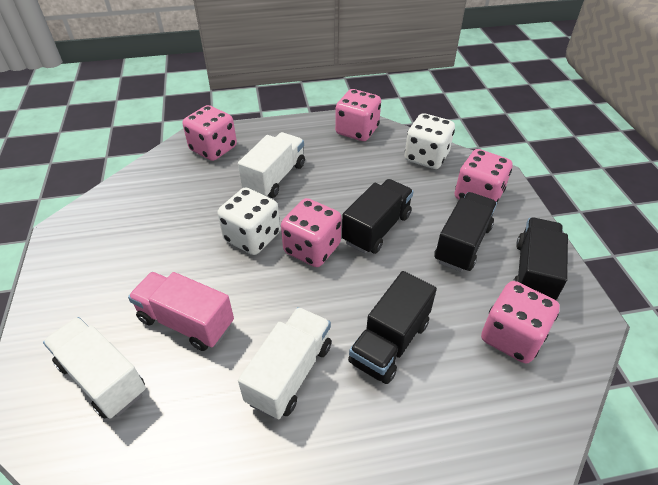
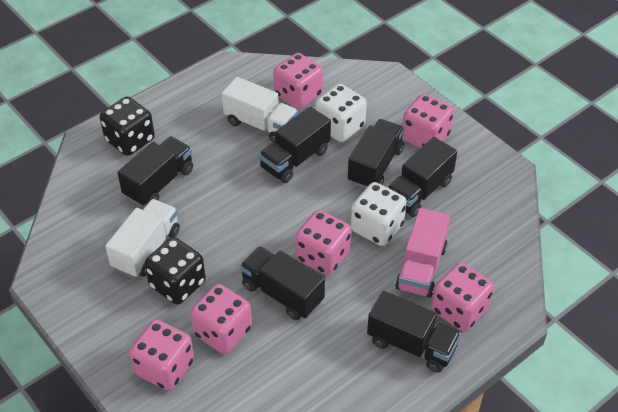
black dice: none = 0 -> [100,97,155,156] [145,237,206,305] = 2
black truck: [342,179,414,254] [348,271,437,384] [434,192,497,272] [513,218,568,300] = 4 -> [117,136,193,207] [240,246,325,320] [259,106,331,183] [348,119,404,189] [367,291,461,373] [387,137,457,217] = 6
pink dice: [183,105,237,161] [281,198,342,267] [335,89,381,141] [455,149,513,203] [481,281,560,363] = 5 -> [129,320,194,391] [190,284,252,354] [274,53,323,110] [295,210,352,275] [402,94,454,148] [432,262,494,332] = 6
white truck: [43,317,146,419] [238,132,305,198] [238,307,331,419] = 3 -> [105,199,180,278] [222,77,298,142] = 2

